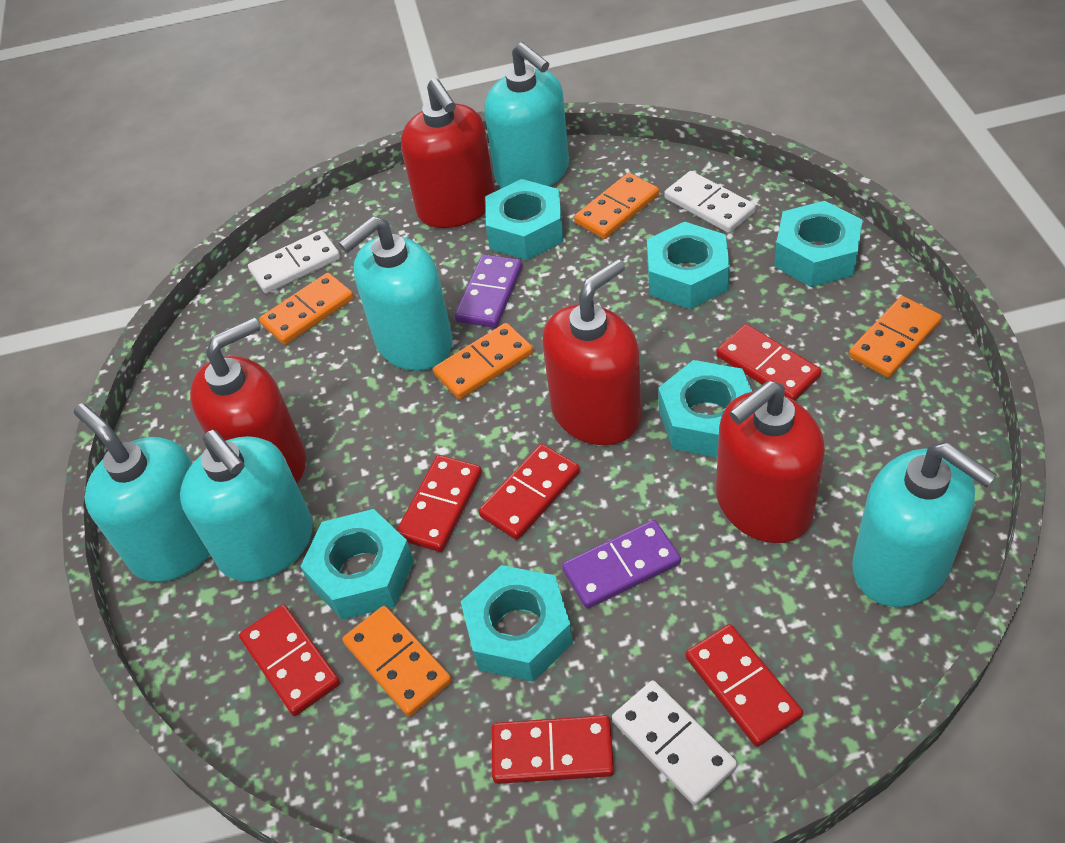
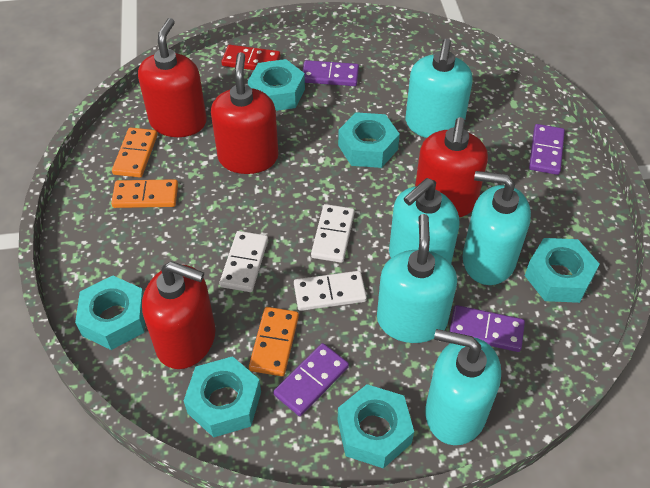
orange domino: [259,273,354,345] [342,606,452,717] [433,323,533,399] [574,173,659,239] [849,296,942,378] = 5 -> [111,179,178,208] [112,127,158,178] [249,307,299,376] = 3
purple domino: [455,254,523,328] [562,520,681,609] = 2 -> [273,343,349,416] [302,60,359,86] [449,305,525,352] [529,124,565,175] = 4
red domino: [239,604,340,716] [397,455,482,552] [478,444,580,540] [492,715,614,784] [686,624,803,747] [716,324,821,401] = 6 -> [221,45,280,70] = 1

